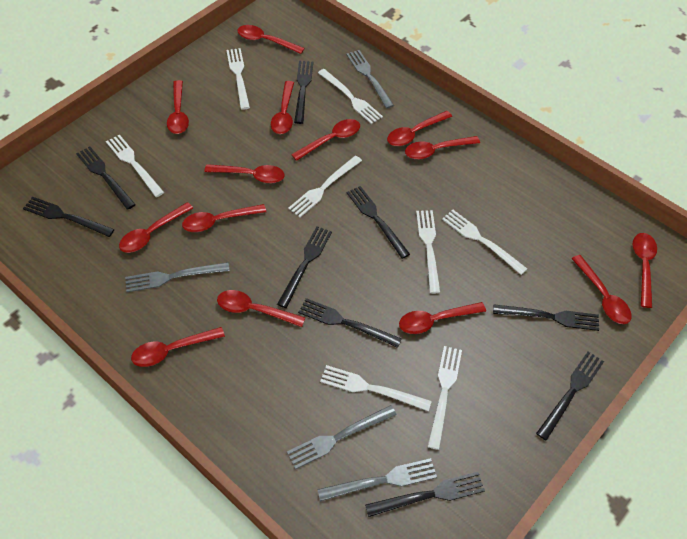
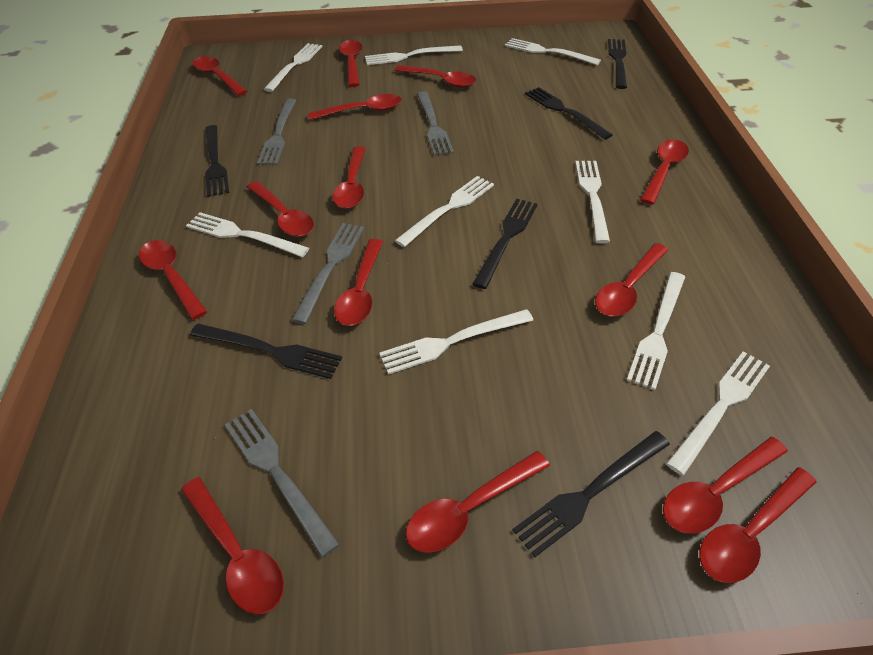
black fork: [23,197,115,237] [76,146,136,210] [277,226,332,308] [294,61,313,124] [298,298,401,348] [347,186,410,259] [365,472,485,517] [493,304,599,331] [536,352,604,441] = 9 -> [190,324,342,379] [205,125,229,197] [473,199,537,289] [512,431,670,557] [525,87,612,140] [608,39,627,89] = 6
white fork: [106,134,164,197] [226,48,250,110] [288,156,362,217] [318,69,383,124] [320,365,432,411] [416,210,440,293] [427,346,462,450] [442,210,527,275] = 8 -> [186,212,309,257] [264,43,322,92] [365,45,463,65] [379,309,533,375] [395,176,494,247] [505,38,601,65] [575,161,610,243] [627,272,685,390] [666,351,770,476] = 9

